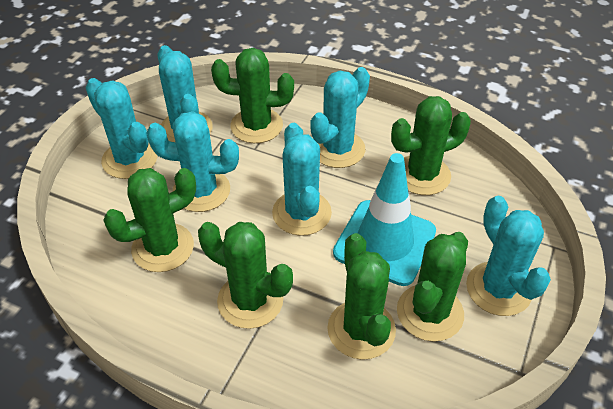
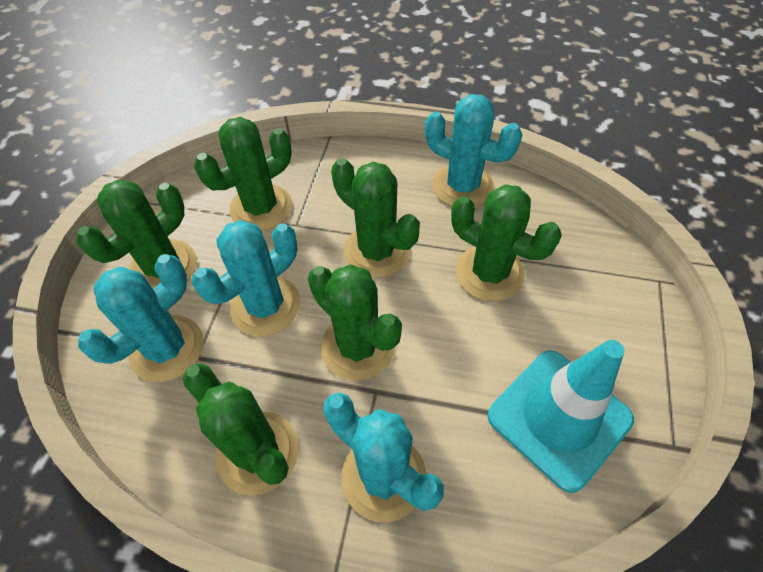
turquoise cactus: [86,78,157,179] [146,111,239,212] [158,45,213,142] [272,123,332,236] [310,67,370,168] [466,196,551,316] = 6 -> [78,254,203,382] [192,220,301,336] [323,392,444,522] [425,94,522,207] = 4

